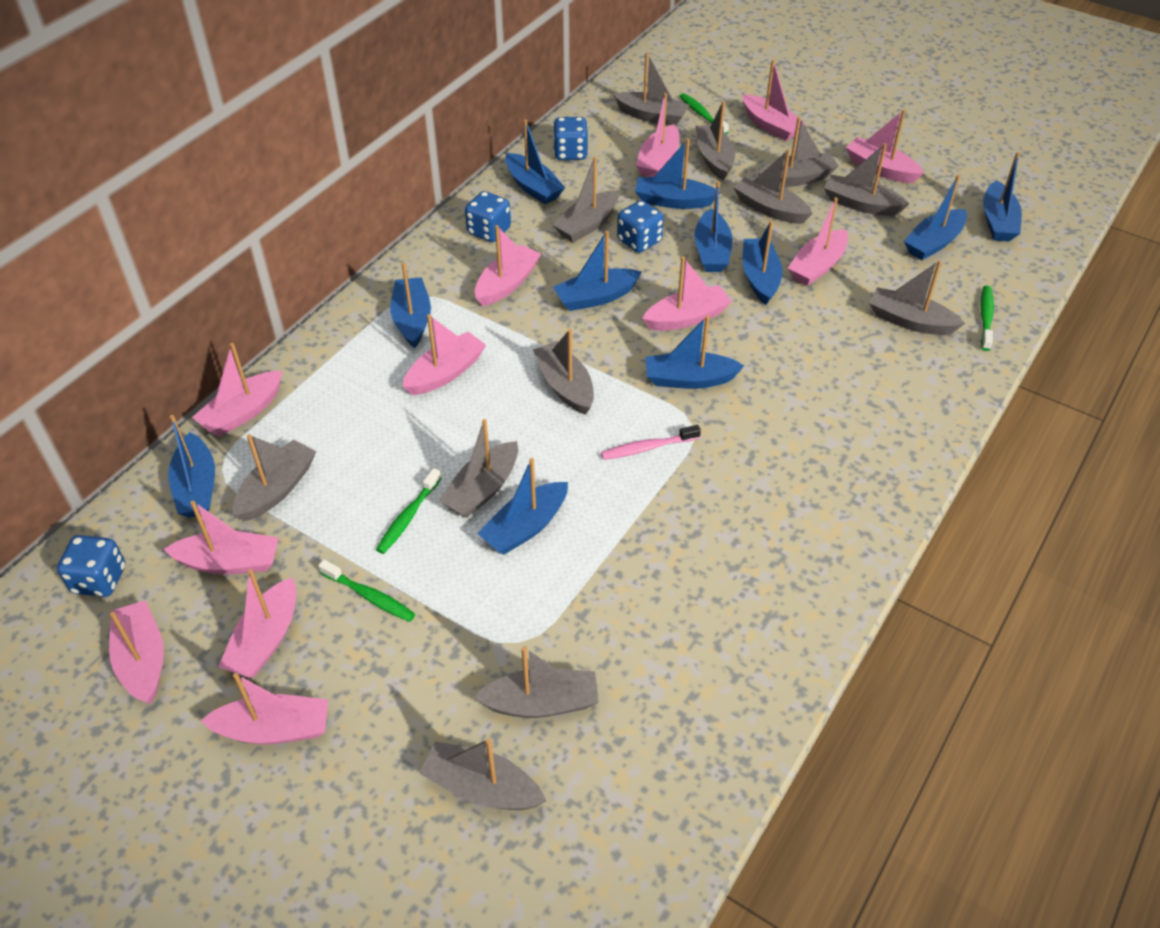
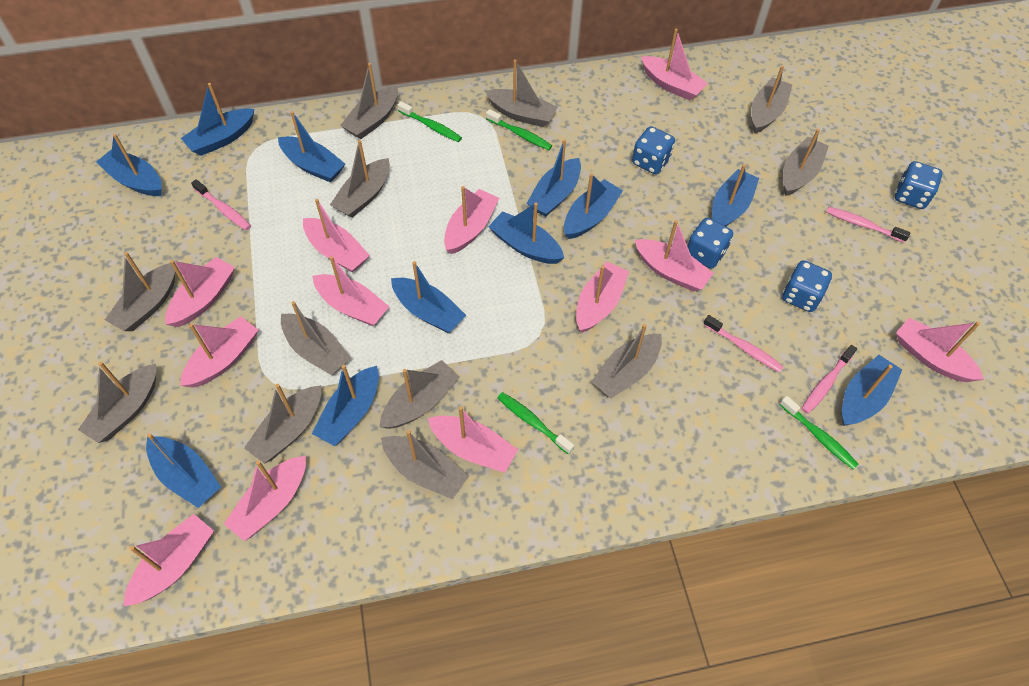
pink toothbrush: [601,425,701,460] = 1 -> [191,179,251,230] [703,315,784,372] [801,345,857,414] [826,207,911,243] = 4

